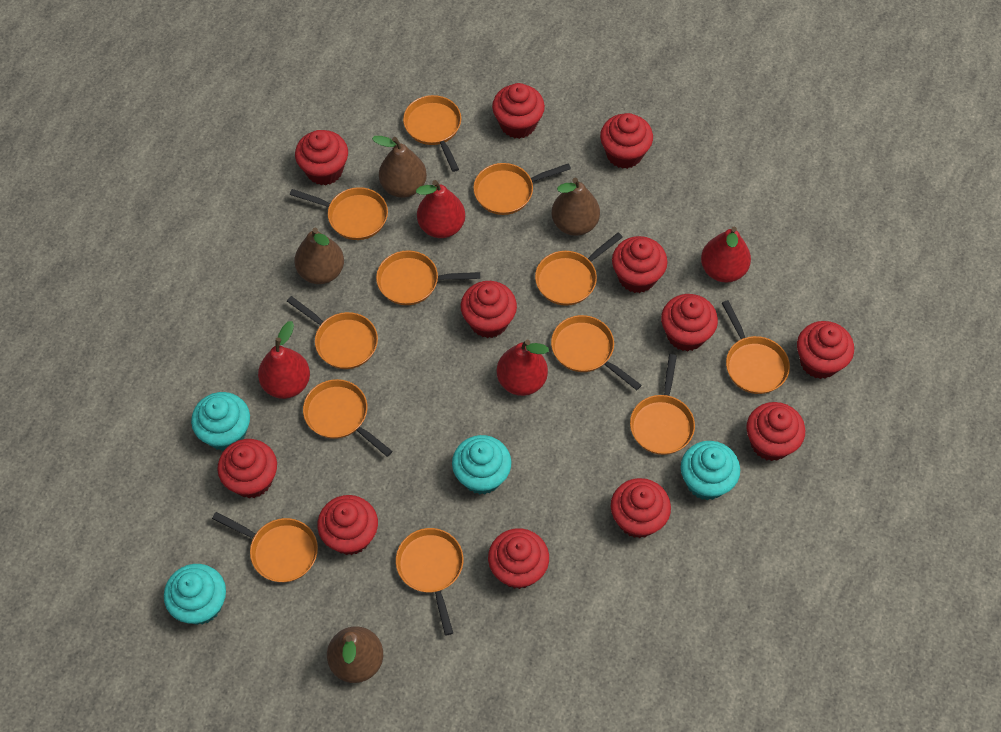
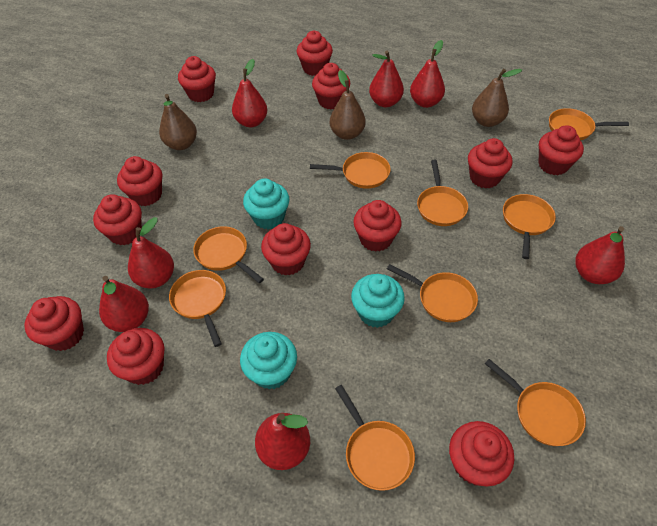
brown pear: [294,228,344,284] [327,626,383,683] [372,136,427,198] [552,177,600,236] = 4 -> [159,94,197,150] [330,70,366,140] [472,69,522,127] = 3
orange pan: [212,512,318,582] [287,296,378,369] [290,187,388,240] [303,379,392,457] [376,250,480,305] [396,528,464,635] [403,95,461,172] [473,163,571,215] [535,232,623,306] [551,315,642,390] [630,354,695,455] [722,300,790,394] = 12 -> [169,270,226,347] [193,226,264,283] [310,152,391,189] [335,385,415,491] [387,264,478,322] [417,160,468,226] [485,359,586,446] [503,194,556,259] [549,108,629,140] = 9
red pear: [258,321,310,399] [416,180,465,238] [497,340,549,396] [701,226,751,283] = 4 -> [99,276,149,332] [128,217,174,288] [232,59,267,127] [255,413,310,470] [369,50,404,107] [410,40,445,108] [575,226,625,284] = 7
turquoise cupcake: [164,564,226,625] [191,392,250,451] [452,435,511,495] [681,441,740,500] = 4 -> [240,332,297,390] [243,178,289,229] [351,274,405,328] = 3

